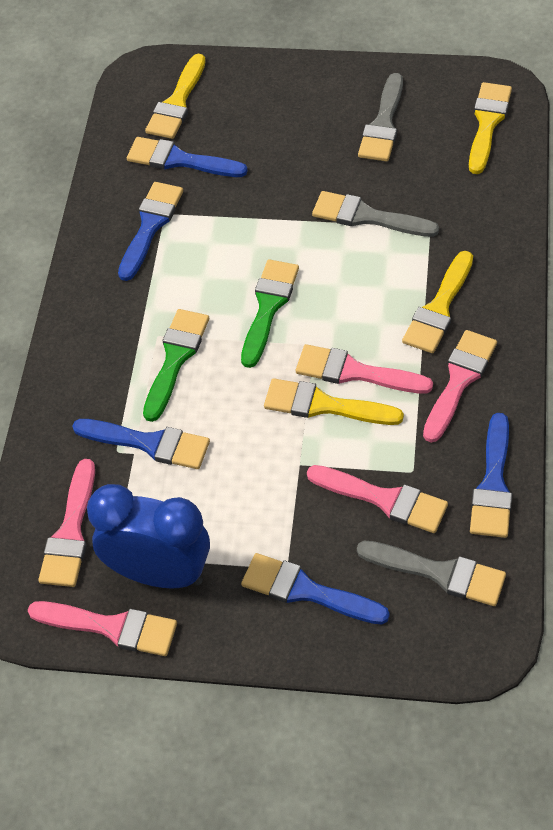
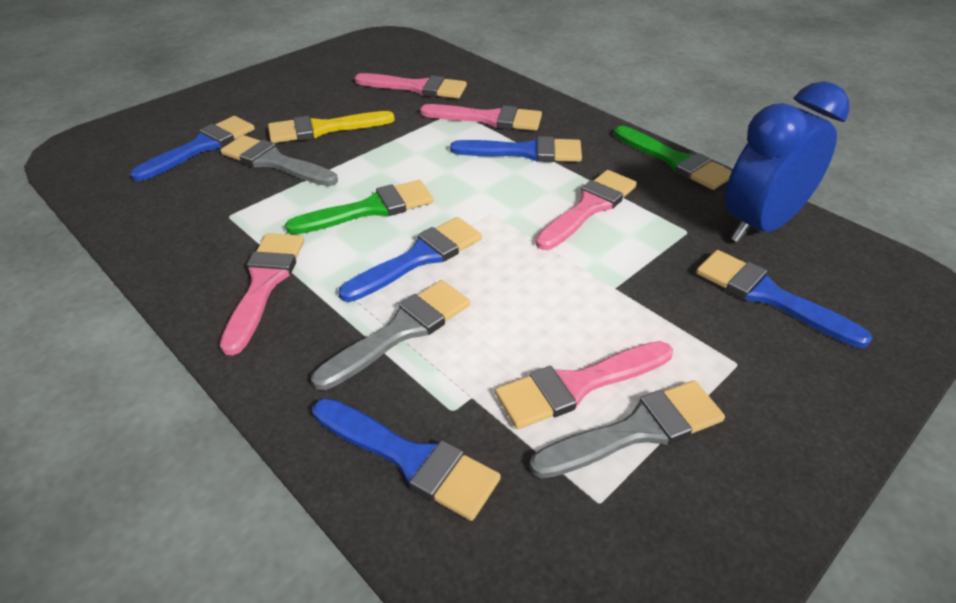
yellow brush: [145,54,206,139] [264,378,404,425] [402,251,473,353] [469,82,512,174] = 4 -> [268,111,395,143] = 1

